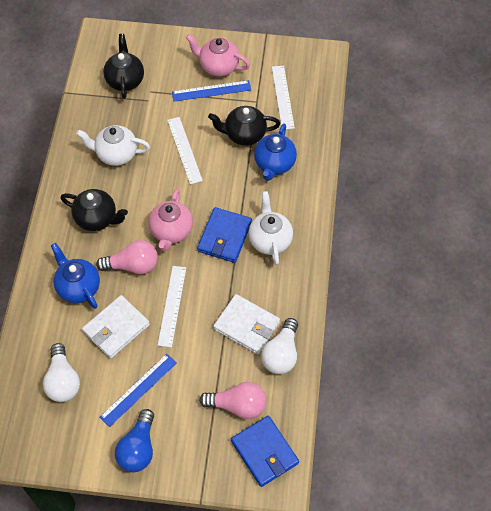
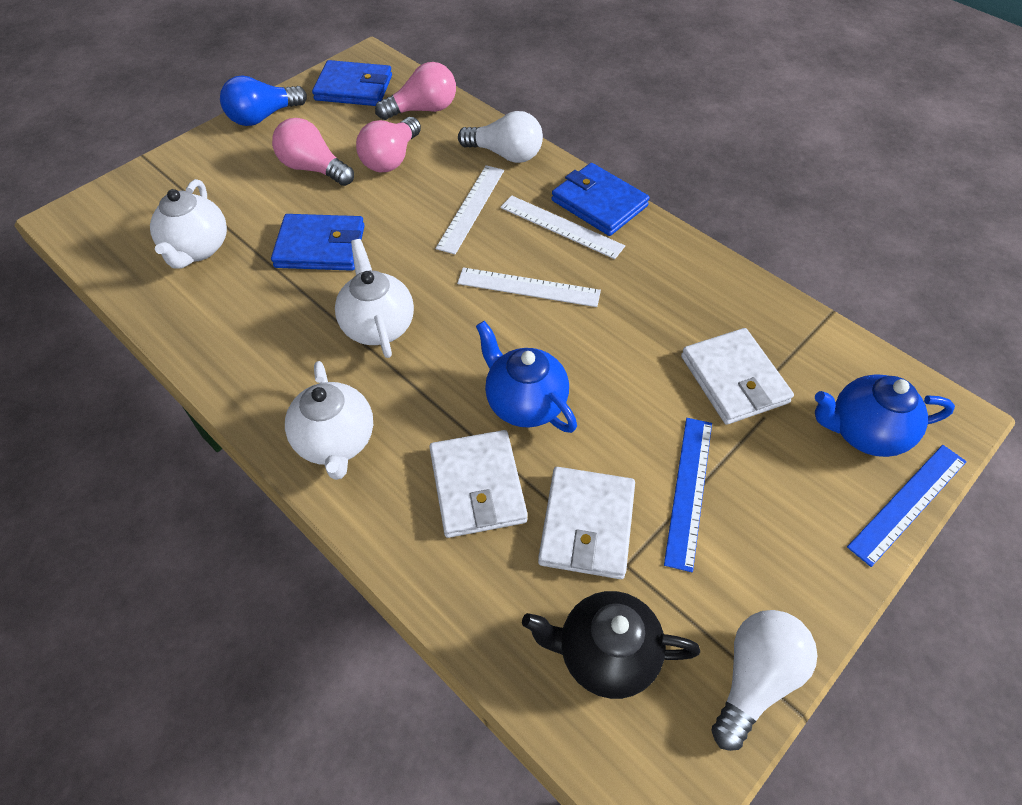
black teapot: [61,189,128,231] [103,34,144,99] [208,106,280,146] = 3 -> [522,591,700,699] = 1
blue wallet: [197,207,252,263] [231,416,299,487] = 2 -> [271,214,365,271] [312,60,392,106] [552,163,650,236] = 3
pink light bulb: [96,240,158,274] [199,382,266,419] = 2 -> [272,118,354,186] [356,117,421,172] [375,62,456,120] = 3
pink teapot: [149,189,193,251] [186,34,250,77] = 2 -> none = 0
white teapot: [76,125,150,166] [249,191,293,265] = 2 -> [150,179,227,269] [285,361,373,480] [335,239,414,358] = 3
white wallet: [82,295,150,359] [213,294,280,355] = 2 -> [429,430,528,538] [538,467,635,579] [681,328,794,425] = 3

